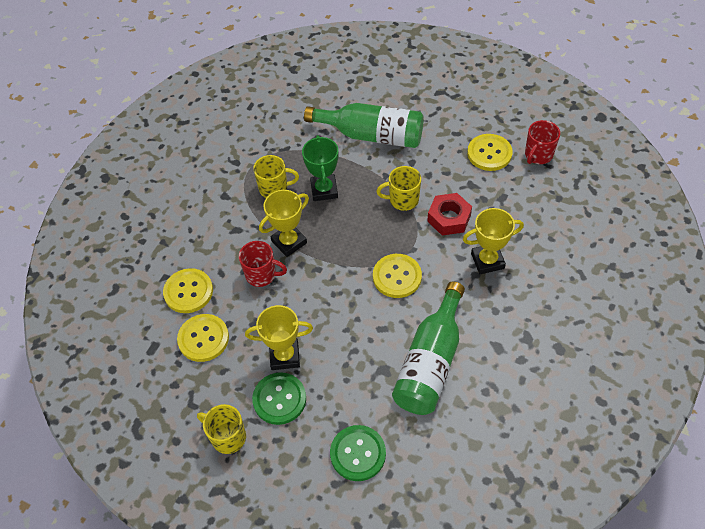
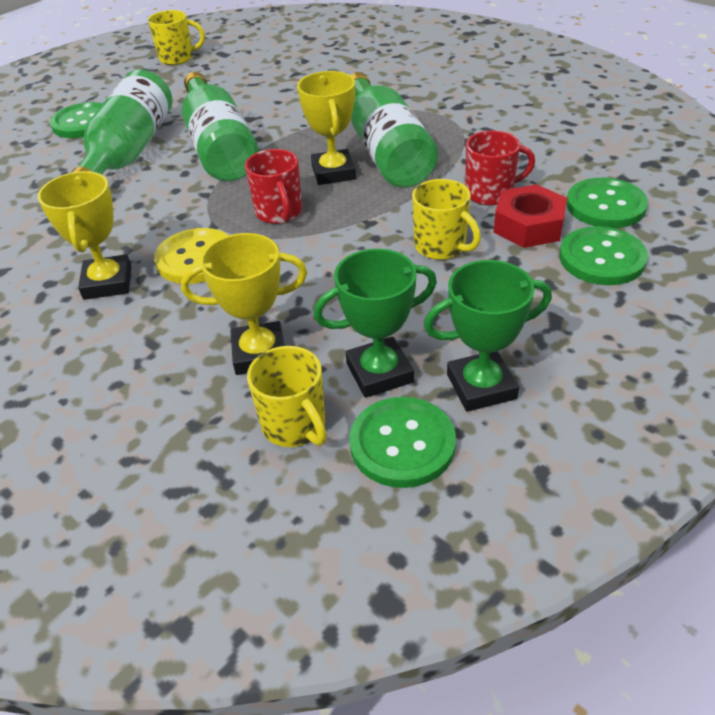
green bottle: [304,103,424,148] [392,281,465,415] = 2 -> [71,70,172,175] [182,72,259,181] [350,72,438,188] = 3
green button: [252,372,306,425] [330,425,386,481] = 2 -> [50,102,103,138] [349,397,456,488] [559,226,648,285] [566,178,648,228] = 4
green trophy: [302,135,338,201] = 1 -> [314,249,437,398] [424,260,552,412] = 2
yellow button: [163,268,213,313] [177,314,229,362] [373,254,422,298] [467,134,513,171] = 4 -> [154,228,229,284] = 1

